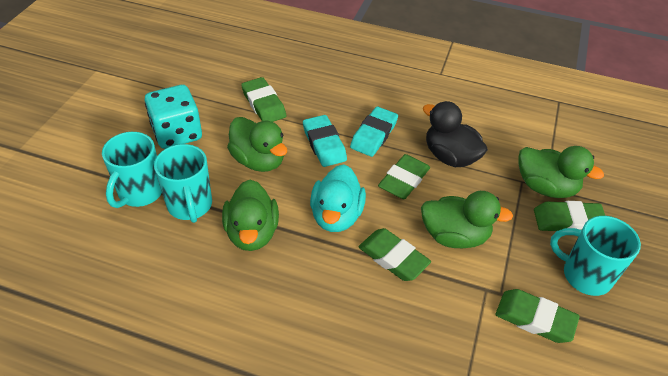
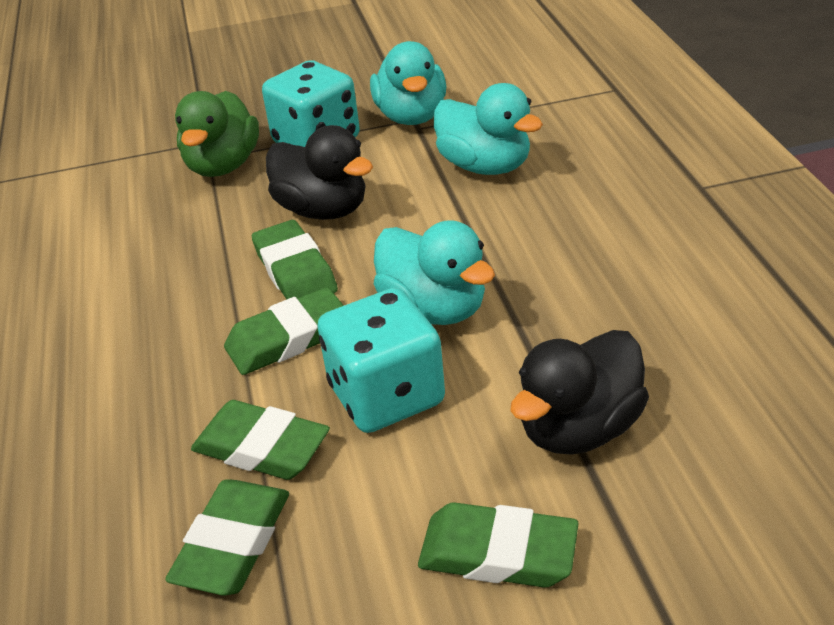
black duck: [423,101,488,167] = 1 -> [266,125,373,220] [510,330,649,455] = 2
green duck: [222,180,279,251] [227,117,287,172] [421,191,513,249] [518,146,604,198] = 4 -> [175,91,259,177] = 1
turquoise dice: [145,85,202,149] = 1 -> [262,60,360,147] [317,288,445,433] = 2
turquoise duck: [310,164,366,232] = 1 -> [370,41,446,125] [374,220,495,325] [434,83,543,175] = 3
turquoise eraser: [303,115,347,167] [350,107,398,157] = 2 -> none = 0
turquoise mug: [102,132,162,208] [154,144,212,223] [550,216,641,296] = 3 -> none = 0

